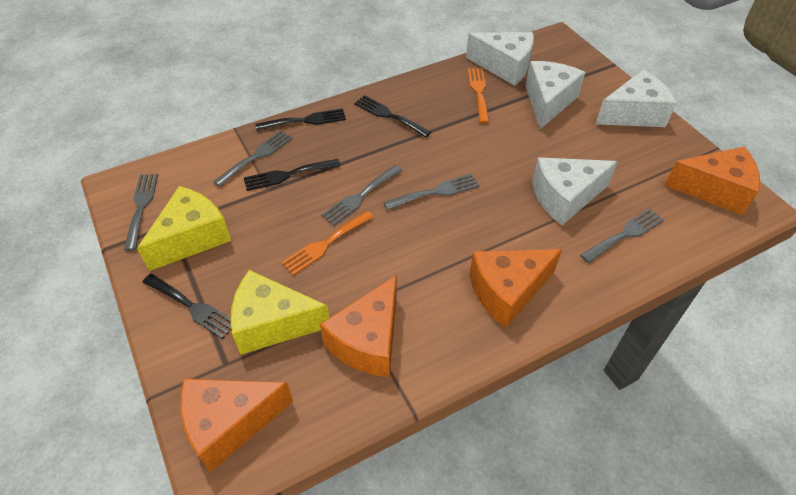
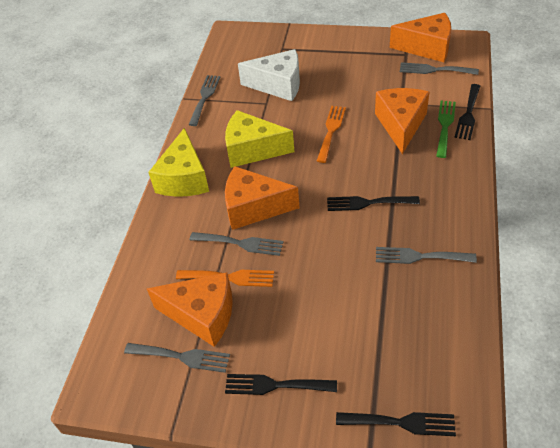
green fork: none = 0 -> [436,101,456,158] = 1
white cheese: [466,32,534,86] [525,61,585,129] [532,157,618,225] [596,69,677,127] = 4 -> [238,49,300,101] = 1

